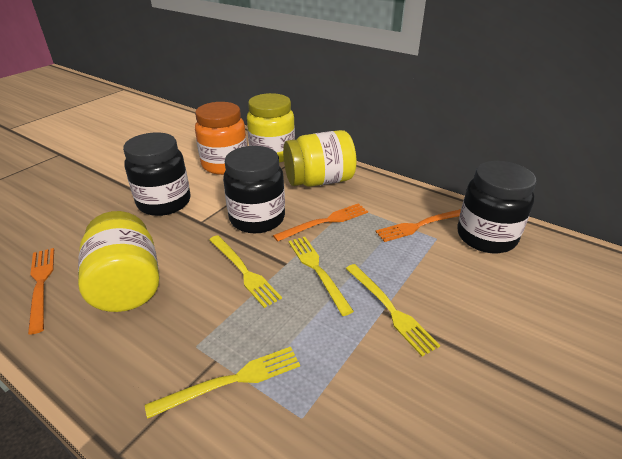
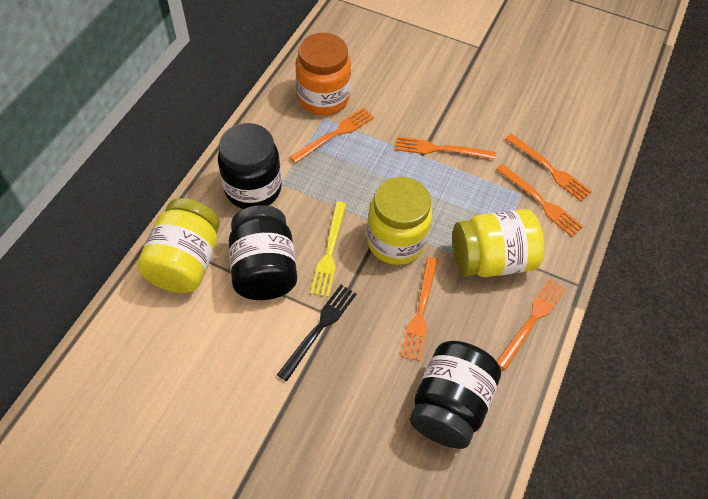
black fork: none = 0 -> [277,285,357,381] = 1
orange fork: [28,248,54,335] [273,203,368,242] [375,209,461,242] = 3 -> [290,108,374,163] [395,136,496,160] [401,257,438,361] [496,164,584,237] [497,279,566,370] [505,134,592,201] = 6
yellow fork: [145,347,300,419] [209,235,282,308] [288,237,354,316] [346,264,440,357] = 4 -> [310,202,346,297] = 1

